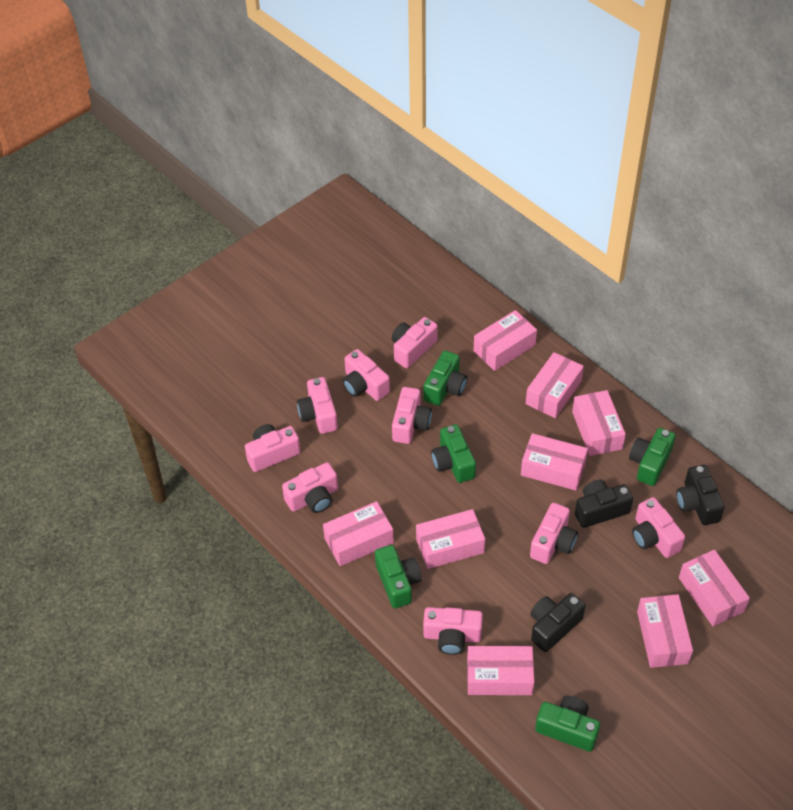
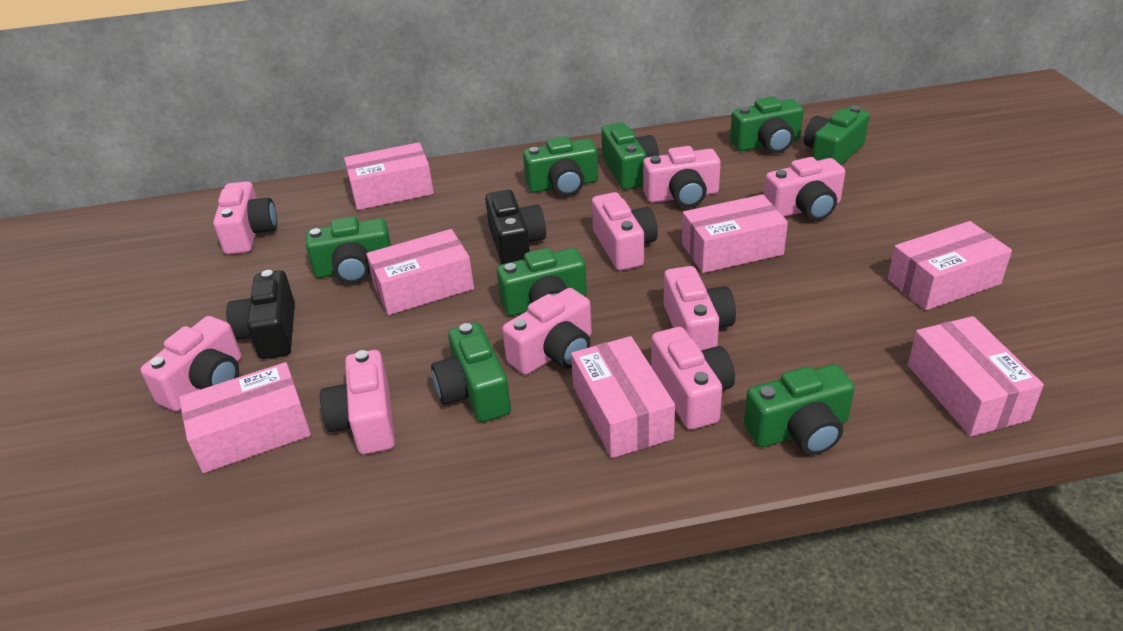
black camera: [530,593,585,652] [575,480,633,528] [676,465,725,525] = 3 -> [226,270,295,359] [485,190,546,264] = 2
green camera: [375,545,422,609] [424,350,467,406] [431,424,476,483] [535,696,600,752] [629,428,676,486] = 5 -> [306,216,391,284] [431,322,511,422] [497,248,587,316] [523,136,598,196] [601,123,659,190] [730,97,804,153] [744,364,855,455] [804,106,870,165] = 8
pink box: [323,501,394,566] [416,509,485,569] [467,646,534,695] [474,310,537,371] [521,433,588,491] [526,352,584,418] [572,390,626,456] [637,594,693,668] [679,550,750,626] = 9 -> [179,362,311,473] [344,142,434,210] [366,229,474,315] [571,336,675,458] [682,194,788,273] [888,221,1012,310] [908,316,1044,437] = 7

